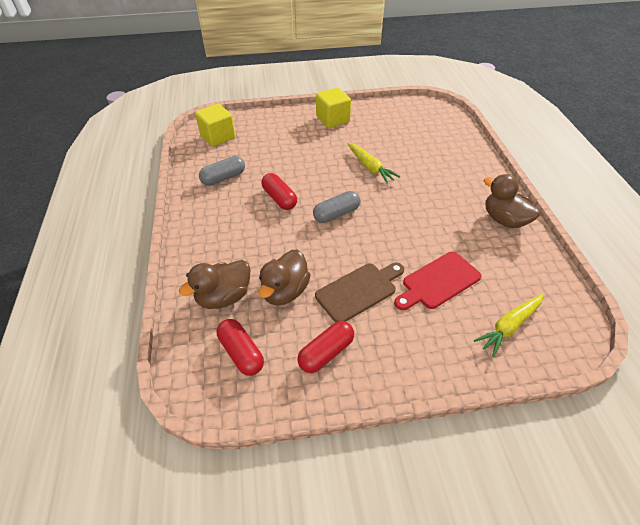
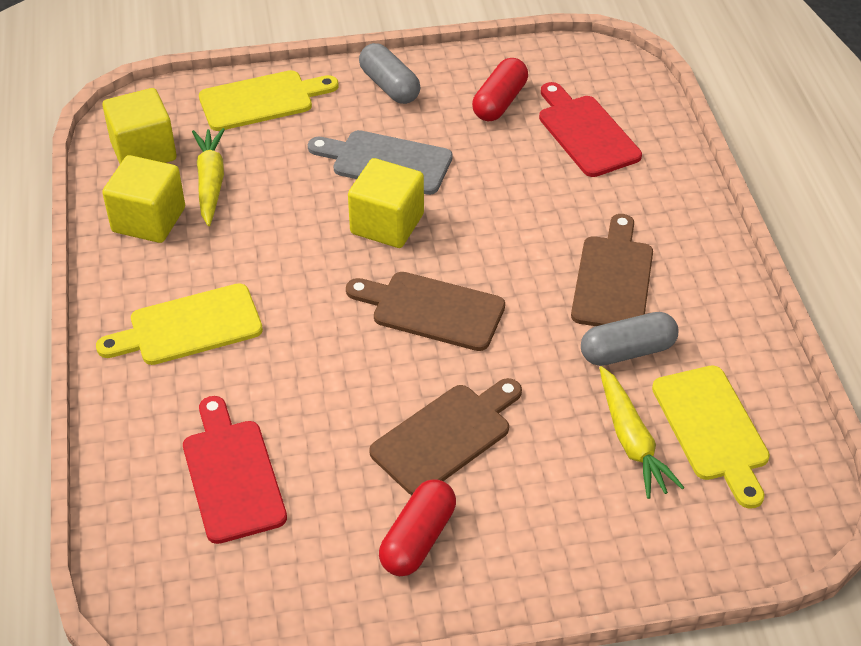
brown cutting board: [315,263,404,322] = 1 -> [346,272,505,351] [369,378,522,495] [571,214,653,326] = 3
brown duck: [179,260,251,309] [258,250,311,306] [484,174,541,228] = 3 -> none = 0
grey cutting board: none = 0 -> [308,130,453,195] = 1
red capsule: [217,319,264,376] [261,173,297,210] [297,321,354,373] = 3 -> [379,480,456,576] [472,58,528,121] = 2
red cutting board: [394,251,482,310] = 1 -> [183,396,287,544] [539,82,642,177] = 2
yellow cube: [195,104,235,147] [316,88,351,128] = 2 -> [102,88,176,164] [102,155,185,243] [348,158,424,248] = 3
yellow cutting board: none = 0 -> [96,283,263,365] [199,70,339,131] [652,366,770,509] = 3

